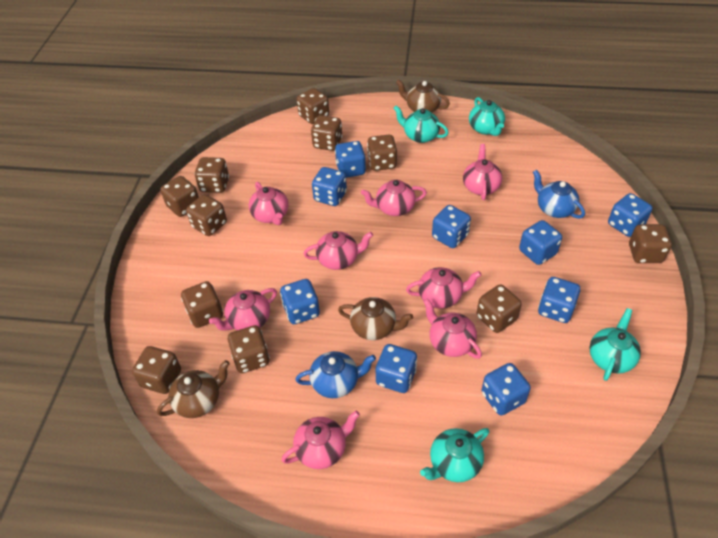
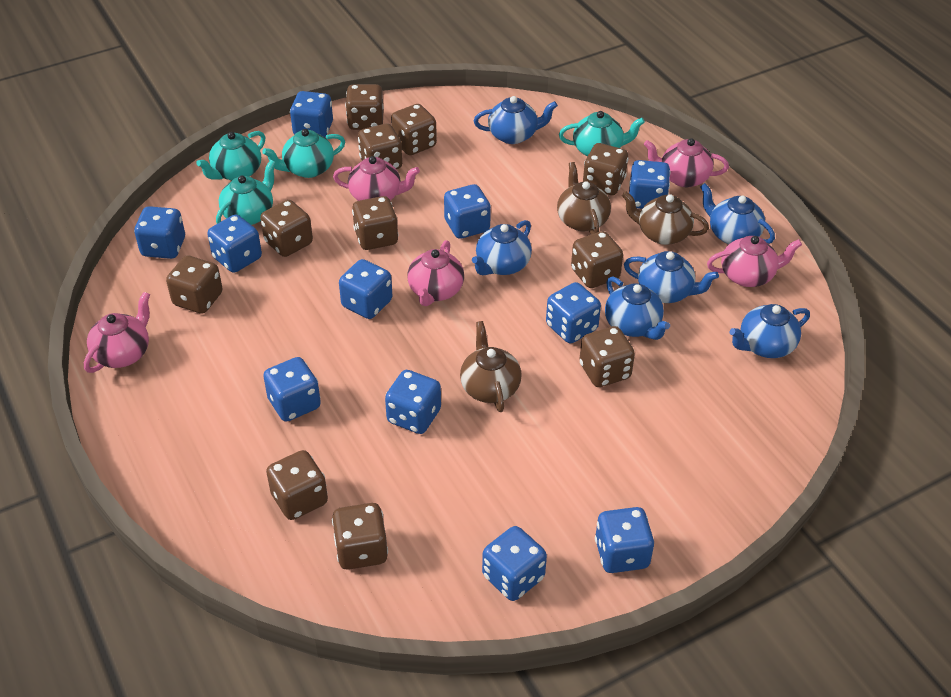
blue dice: [280,279,320,324] [312,167,347,206] [335,141,366,178] [376,344,417,393] [432,205,471,248] [481,363,531,416] [519,220,562,265] [538,277,580,323] [608,193,652,237] = 9 -> [134,206,185,259] [207,215,262,273] [263,357,321,422] [290,91,333,137] [339,259,393,319] [385,370,441,434] [444,184,491,239] [482,526,547,601] [546,282,601,343] [595,507,654,573] [629,160,670,209] = 11
blue teapot: [295,351,376,398] [533,170,585,219] = 2 -> [472,220,532,275] [474,96,558,144] [605,277,670,340] [624,251,719,303] [700,183,775,244] [729,304,810,358] = 6
pink teapot: [209,288,277,331] [249,182,289,225] [281,411,360,469] [303,231,373,270] [361,180,427,216] [406,267,481,309] [423,299,482,359] [463,144,502,200] = 8 -> [84,292,150,373] [333,156,420,201] [407,240,464,306] [644,138,729,187] [707,236,802,287] = 5

